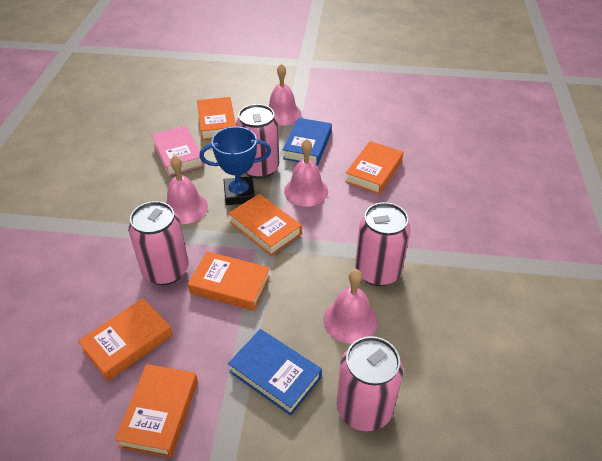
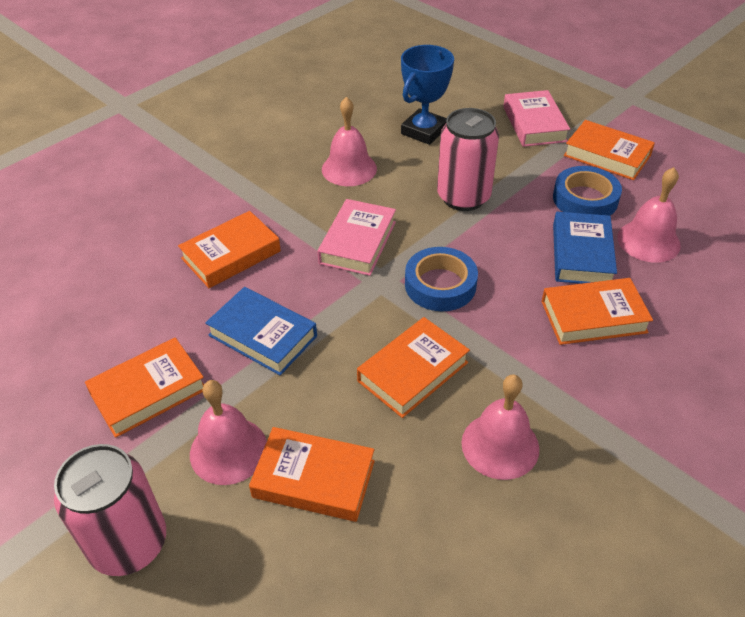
blue tape: none = 0 -> [405,247,478,311] [553,166,622,216] = 2
pink book: [152,125,204,176] = 1 -> [317,199,396,276] [503,90,570,147] = 2
pink can: [128,201,188,285] [236,104,279,179] [337,336,403,431] [355,202,411,286] = 4 -> [54,444,166,576] [437,108,499,211] = 2

